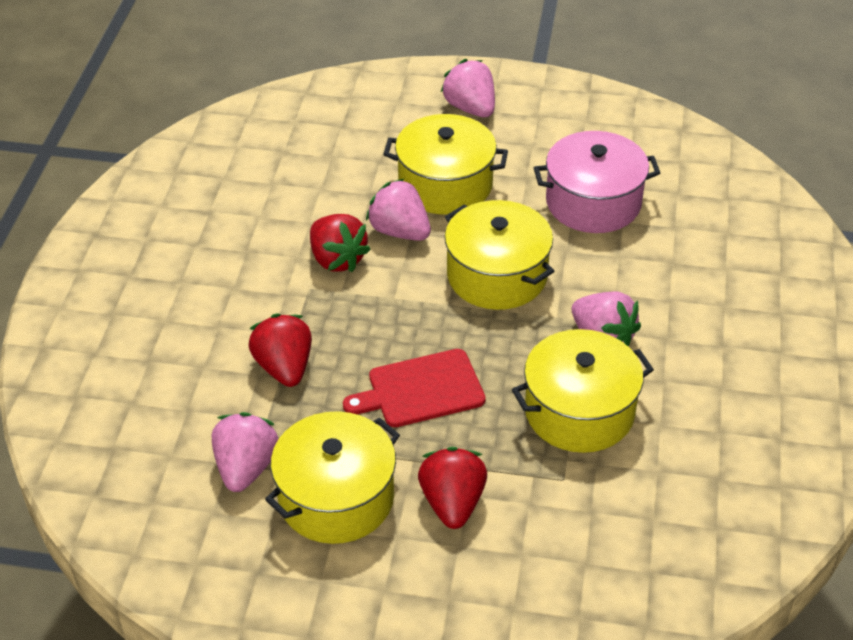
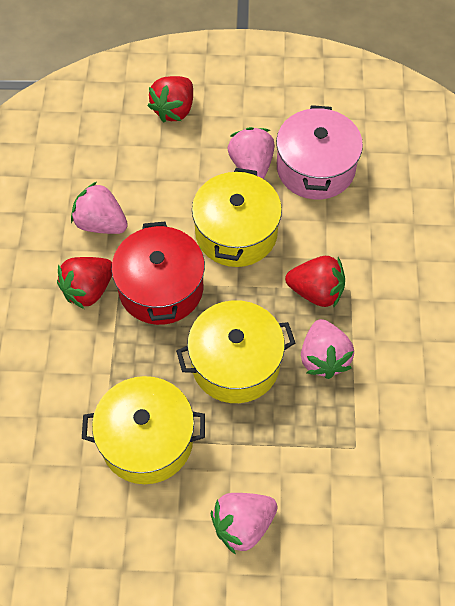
red cutting board: [343,349,486,427] = 1 -> none = 0
red pot: none = 0 -> [111,222,205,325] = 1
yellow pot: [265,411,400,544] [383,114,508,215] [445,200,554,310] [512,329,654,453] = 4 -> [82,376,205,484] [176,300,295,403] [192,168,282,267] = 3

